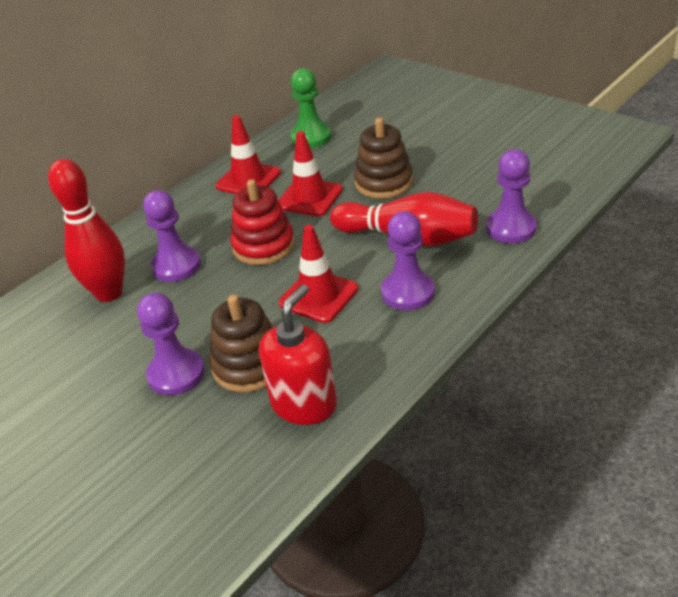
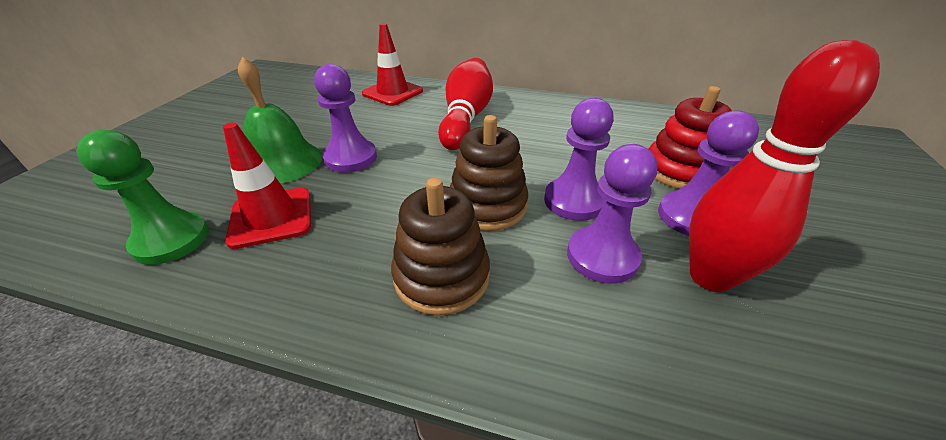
green bell: none = 0 -> [238,57,322,184] = 1
red soap dispenser: [259,284,337,425] = 1 -> none = 0
red traffic cone: [216,115,281,194] [278,131,343,216] [279,225,358,323] = 3 -> [223,122,311,249] [362,23,423,106] = 2

